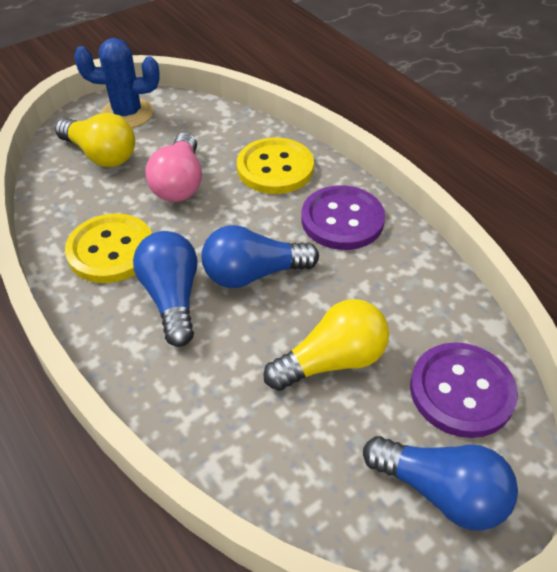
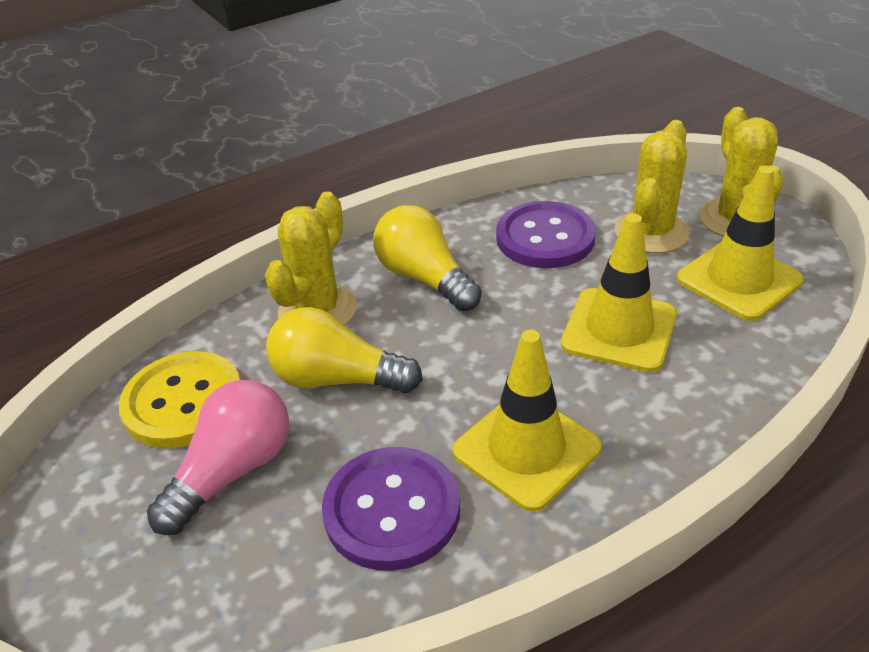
blue cactus: [74,38,160,128] = 1 -> none = 0
blue light bulb: [133,231,197,347] [201,225,319,288] [363,436,518,531] = 3 -> none = 0
yellow button: [65,213,152,283] [237,138,314,194] = 2 -> [119,351,240,448] = 1
yellow cactus: none = 0 -> [265,192,357,326] [615,120,690,253] [699,107,783,237] = 3
yellow traffic cone: none = 0 -> [453,330,602,512] [561,214,677,372] [677,166,804,321] = 3

